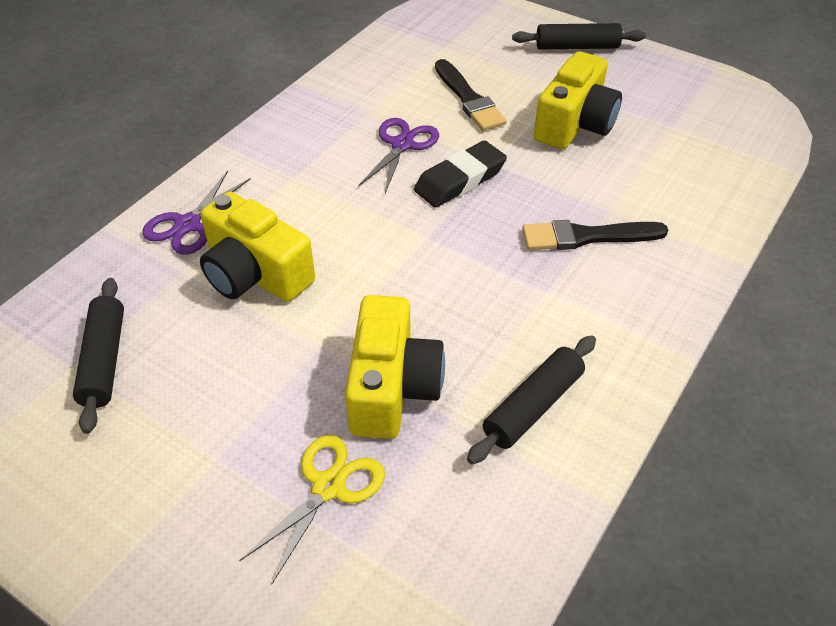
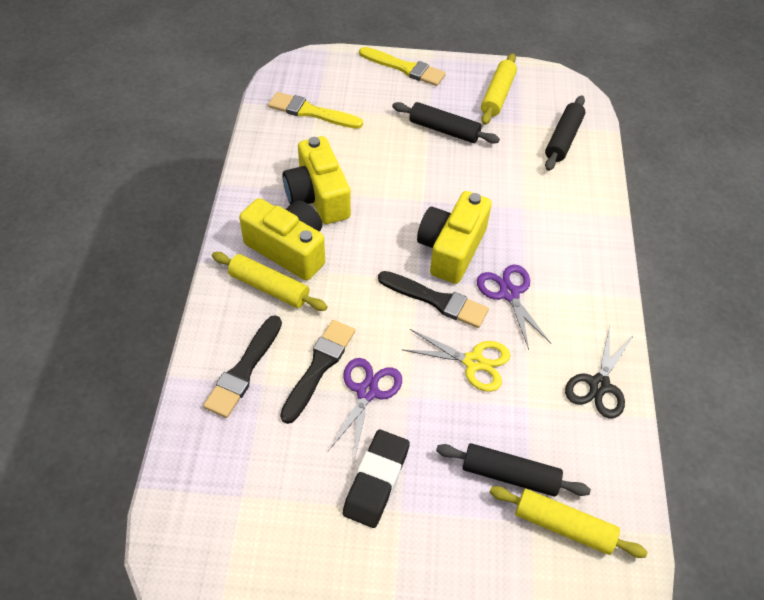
black brush: [435,59,507,131] [522,220,668,250] = 2 -> [203,315,282,418] [280,320,355,424] [378,271,489,328] = 3
black scissors: none = 0 -> [565,326,633,418] = 1
yellow brush: none = 0 -> [268,92,363,129] [359,47,446,86] = 2
yellow rolling pin: none = 0 -> [212,252,328,311] [481,53,517,125] [490,486,648,558] = 3

